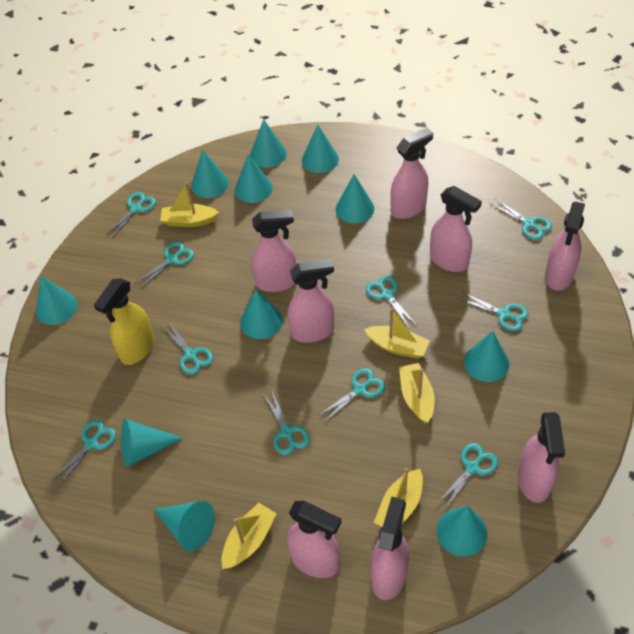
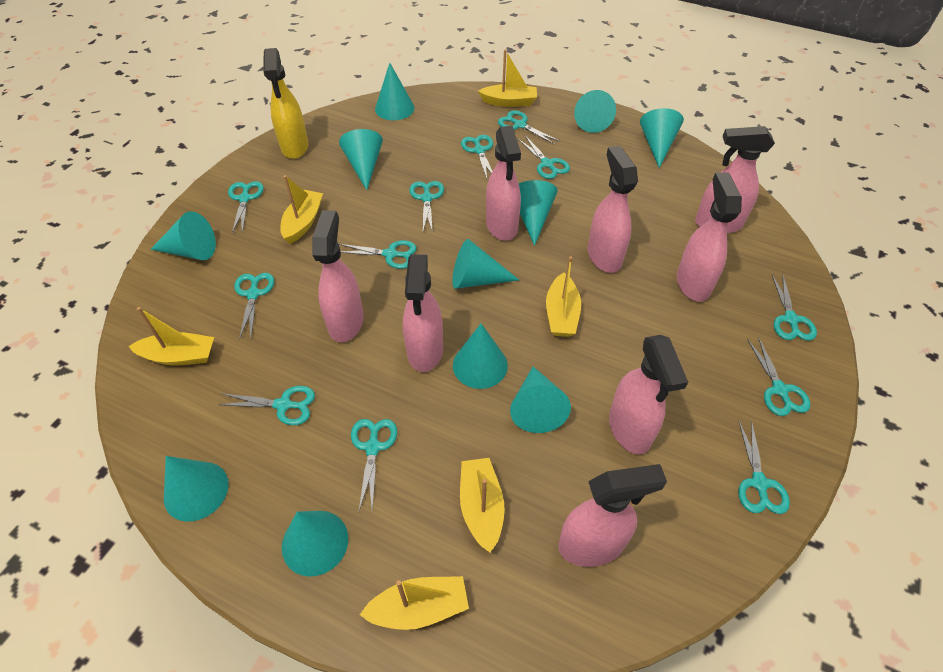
turquoise scissors: [52,420,116,486] [106,192,156,238] [135,242,194,289] [162,322,213,375] [263,391,310,455] [318,368,385,422] [366,275,417,328] [438,443,498,510] [458,292,528,331] [491,198,552,240] = 10 -> [217,386,315,425] [228,181,264,234] [234,273,274,340] [339,240,417,269] [351,419,397,511] [409,181,444,233] [461,135,493,179] [498,110,559,145] [518,136,570,179] [738,420,790,514] [747,337,811,416] [772,274,817,341] = 12
yellow boat: [160,182,219,227] [221,503,277,569] [364,308,430,359] [374,468,423,527] [399,363,435,424] = 5 -> [128,307,214,365] [280,175,323,244] [360,576,469,630] [460,458,505,553] [478,50,537,107] [546,256,581,337] = 6

